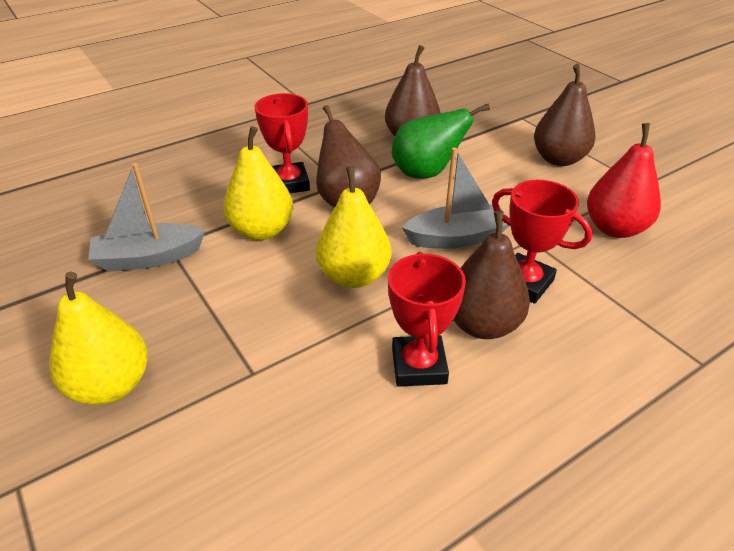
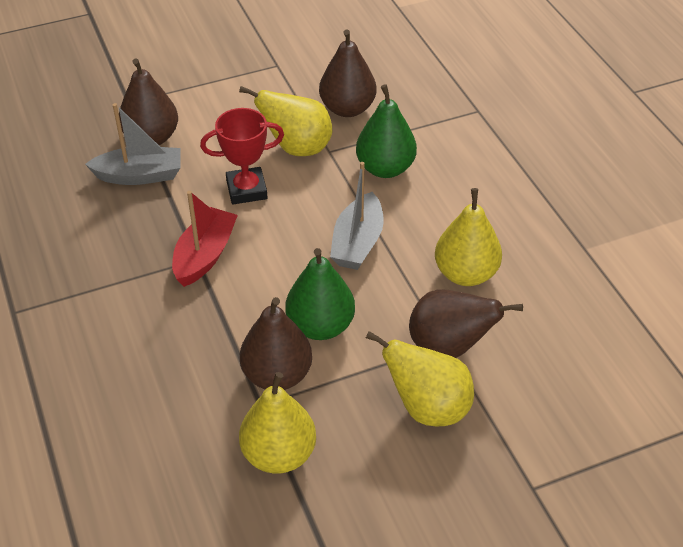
green pear: [392,104,490,179] = 1 -> [286,248,355,340] [356,84,417,178] = 2
red boat: none = 0 -> [172,191,238,287] = 1
red pear: [587,123,661,238] = 1 -> none = 0
red trophy: [255,93,310,193] [388,252,466,387] [492,180,592,304] = 3 -> [200,108,284,204] = 1
yellow pear: [49,272,148,405] [223,126,293,240] [316,166,391,288] = 3 -> [239,86,332,156] [239,372,316,474] [366,331,474,426] [435,188,502,286] = 4

